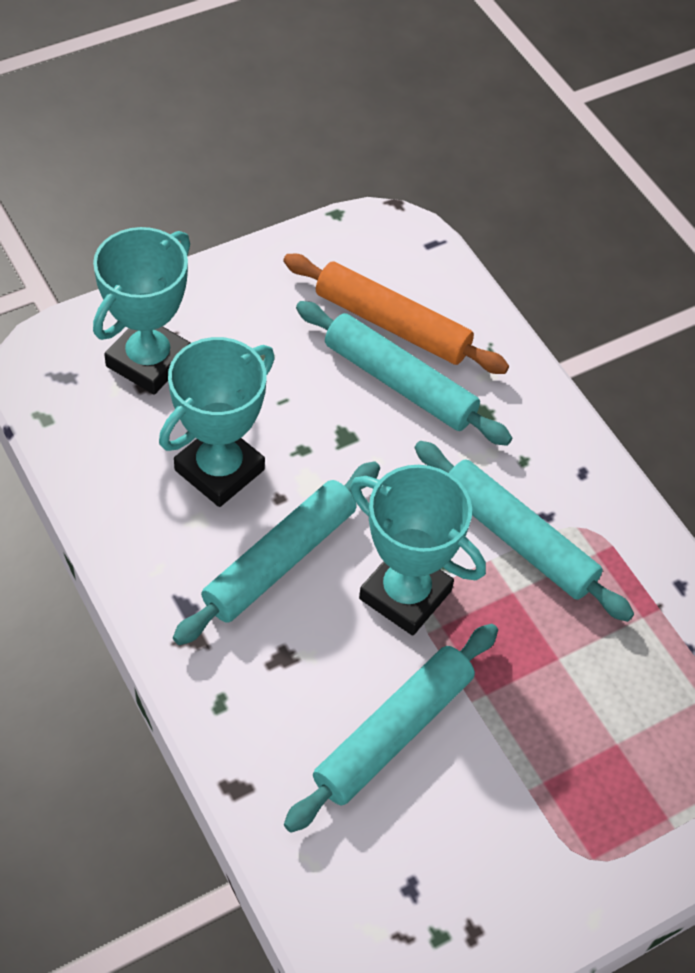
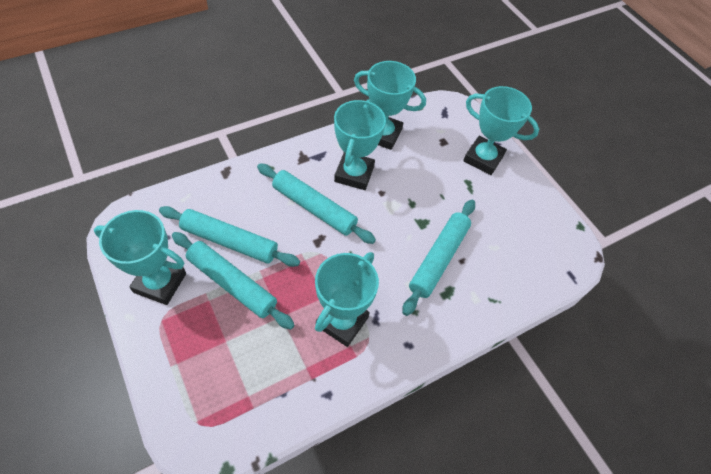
orange rolling pin: [283,254,509,374] = 1 -> none = 0
turquoise trophy: [93,227,190,395] [159,337,275,507] [350,465,486,636] = 3 -> [94,210,186,305] [315,252,379,347] [334,99,386,190] [354,61,426,150] [463,86,539,175] = 5

